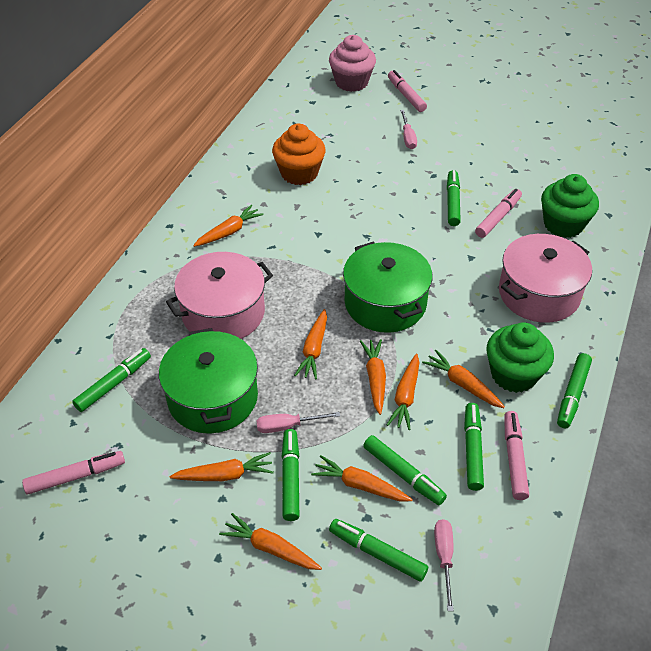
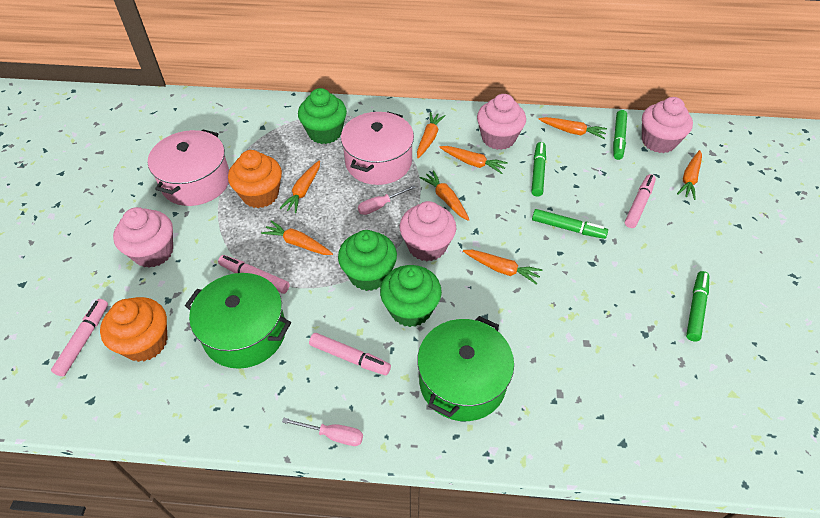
green cupcake: [486,322,554,393] [541,174,599,238] = 2 -> [298,88,347,144] [338,230,397,291] [380,265,442,327] = 3
green marker: [72,348,151,412] [282,429,299,521] [329,519,428,582] [363,435,447,505] [447,170,461,226] [464,403,484,491] [557,353,592,428] = 7 -> [531,142,546,197] [532,209,608,239] [613,110,627,160] [686,271,709,341] = 4
orange cupcake: [272,124,326,185] = 1 -> [100,297,167,362] [228,150,282,208] = 2
pink cupcake: [329,35,376,92] = 1 -> [113,207,173,268] [400,201,456,261] [477,94,526,150] [642,97,693,153] = 4
pink screwdriver: [256,412,340,433] [400,110,417,149] [434,519,454,611] = 3 -> [282,418,363,446] [358,185,416,215] = 2

